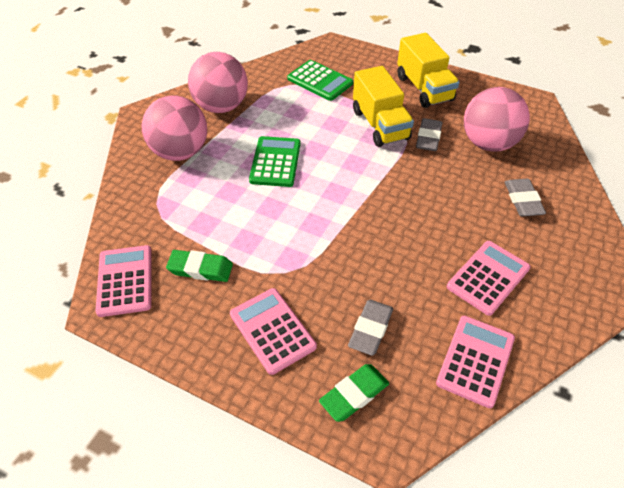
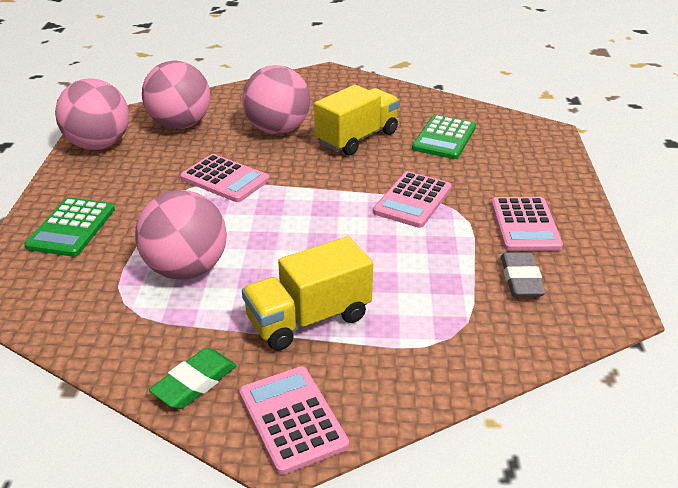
green eraser: [166,250,233,282] [319,364,389,422] = 2 -> [149,348,237,409] = 1
grey eraser: [348,300,393,356] [416,118,443,151] [505,179,546,216] = 3 -> [501,252,545,297] = 1
pink ball: [141,95,207,161] [188,52,248,113] [464,87,530,152] = 3 -> [55,79,129,150] [135,190,227,280] [142,61,211,129] [242,65,310,134] = 4

